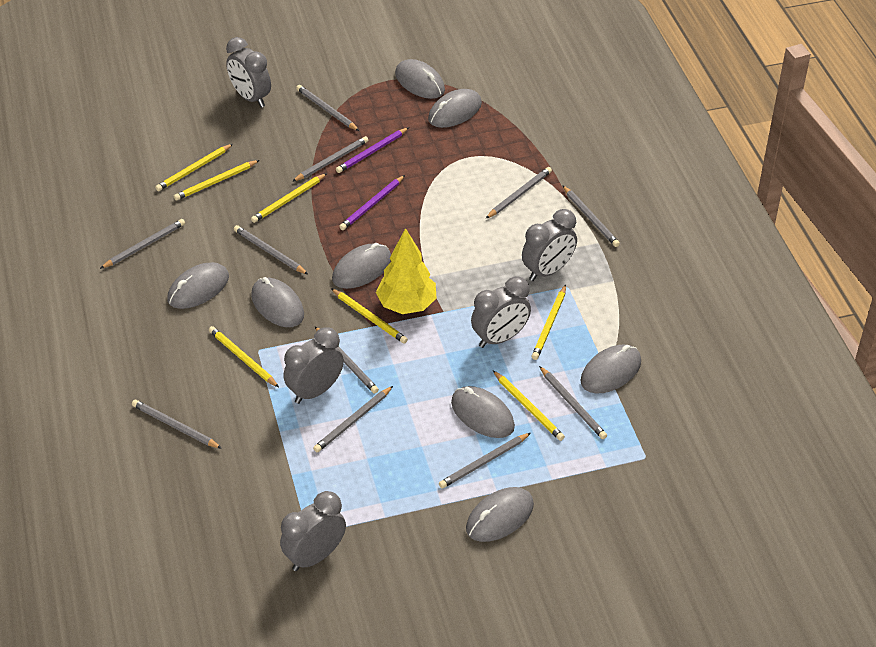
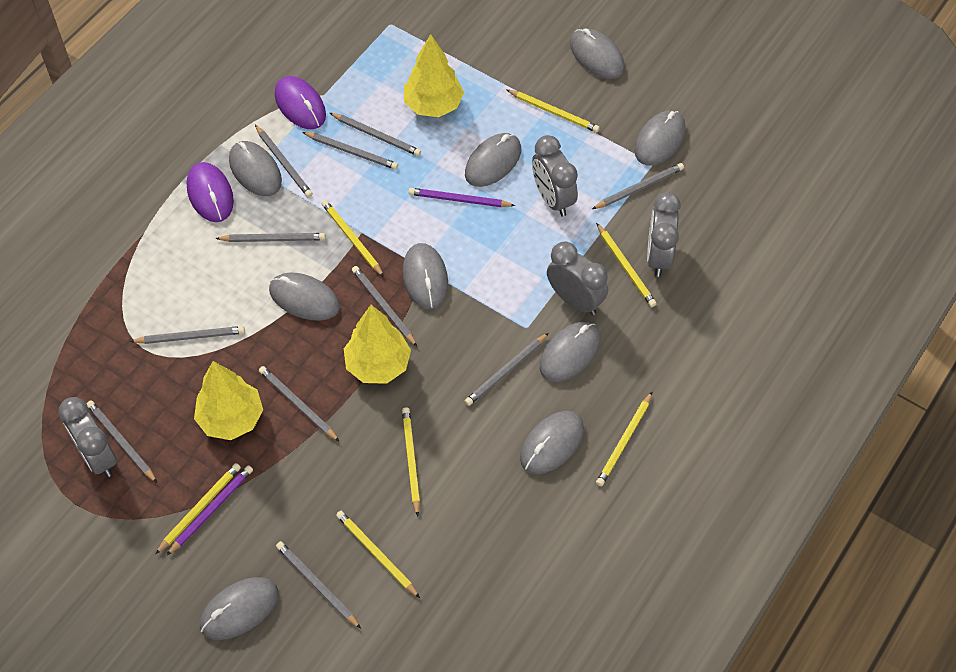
grey clock: [226,37,271,108] [280,491,346,571] [284,327,344,404] [471,276,531,348] [522,209,577,281] = 5 -> [58,397,117,477] [532,135,578,217] [547,241,608,315] [647,192,681,277] = 4
grey mouse: [167,262,229,309] [251,277,304,327] [332,243,391,289] [395,59,445,99] [428,89,482,128] [451,386,515,438] [466,487,534,542] [580,344,641,394] = 8 -> [200,577,278,640] [229,141,282,196] [269,273,340,321] [403,243,448,309] [465,133,521,187] [520,411,584,474] [540,322,600,382] [570,28,625,79] [634,110,686,166] = 9
purple mouse: none = 0 -> [187,162,234,222] [275,76,326,129] = 2
yellow tree: [376,228,437,314] = 1 -> [194,361,263,440] [344,305,411,384] [404,34,464,117] = 3

